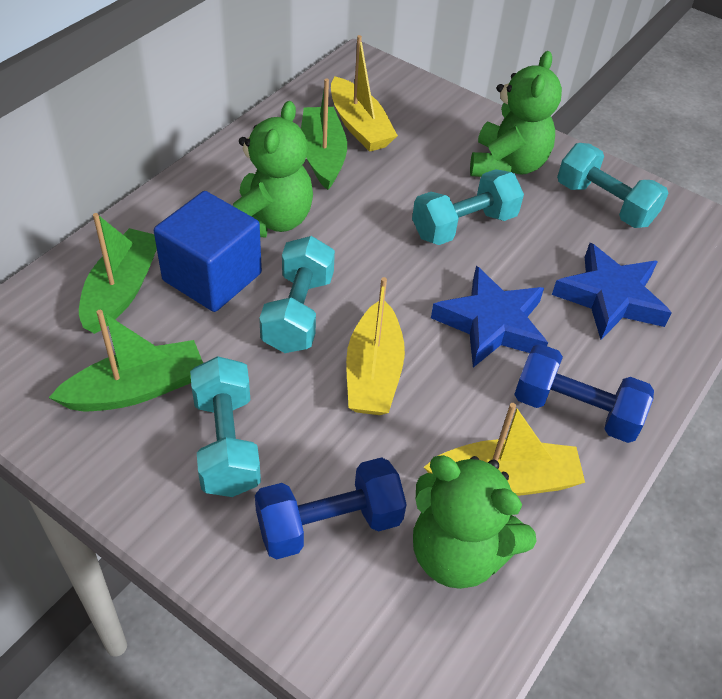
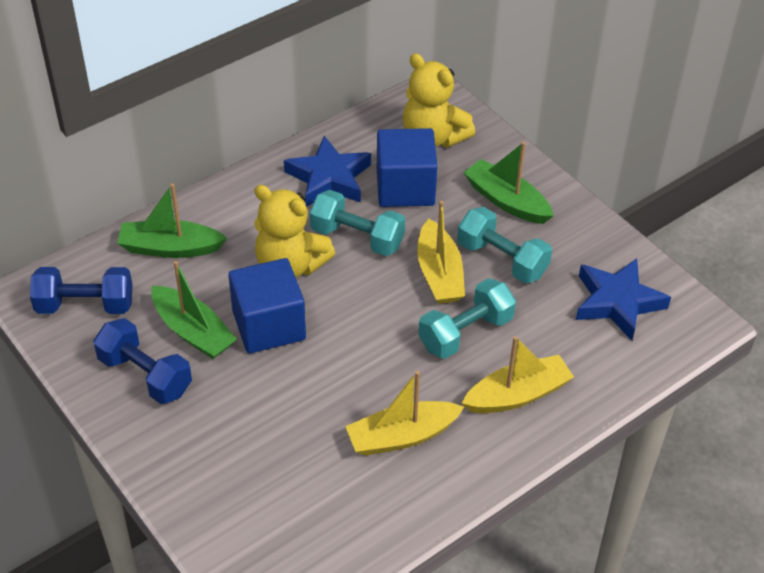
blue cube: [154,191,262,312] = 1 -> [228,258,306,354] [377,128,438,207] = 2
green teddy bear: [233,101,313,237] [413,455,536,589] [470,51,562,177] = 3 -> none = 0
turquoise dumbbell: [190,356,261,497] [259,236,335,353] [412,169,524,245] [557,143,669,228] = 4 -> [310,190,405,256] [418,278,516,359] [457,207,552,283] = 3
yellow teddy bear: none = 0 -> [254,185,335,277] [403,53,475,148] = 2

